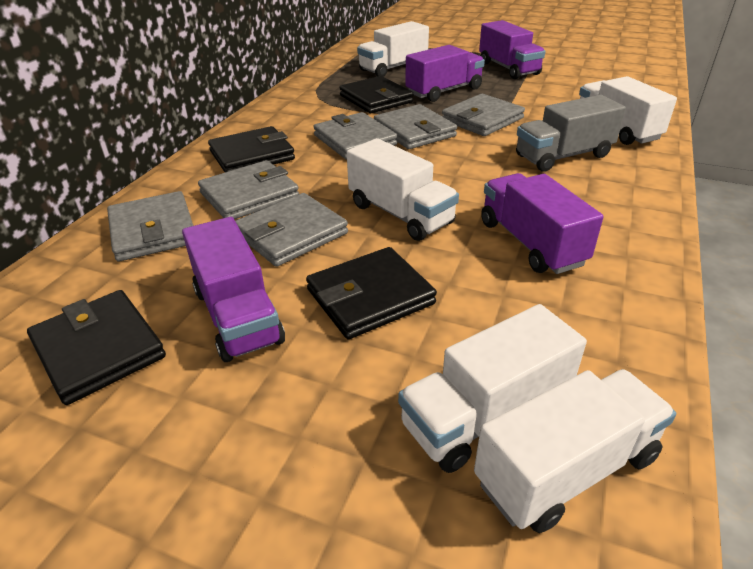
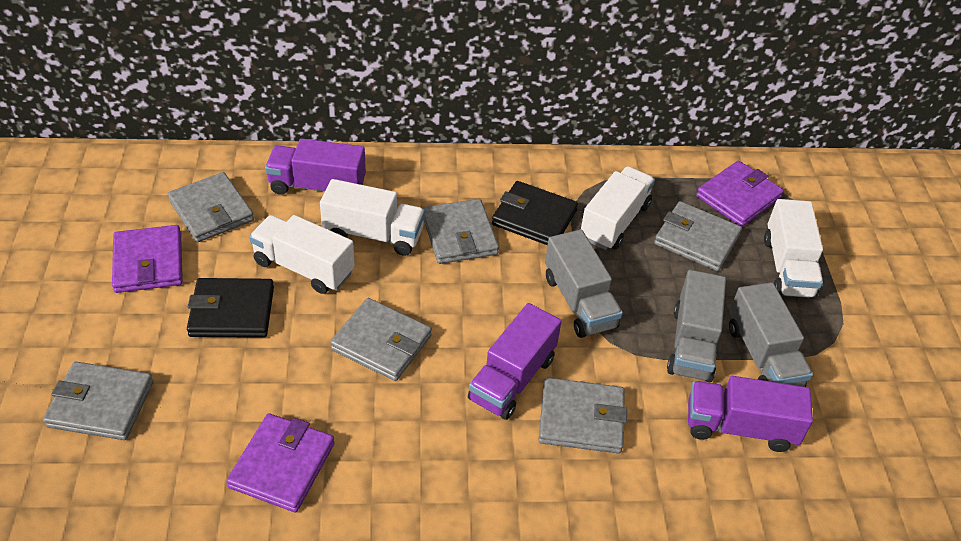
black wallet: [27,290,166,405] [208,126,295,172] [306,247,437,339] [339,76,413,113] = 4 -> [187,278,274,338] [492,181,578,245] = 2
grey truck: [516,95,626,172] = 1 -> [545,229,623,338] [667,270,726,382] [729,282,813,387] = 3
purple truck: [182,217,285,362] [405,45,485,102] [479,20,545,79] [481,173,604,274] = 4 -> [265,138,366,195] [468,303,561,420] [688,376,813,452] = 3
purple wallet: none = 0 -> [112,225,183,293] [227,413,335,512] [696,161,784,227] = 3
white truck: [347,138,459,241] [357,21,429,77] [398,304,587,473] [474,369,676,533] [579,76,677,145] = 5 -> [249,215,355,294] [320,179,425,256] [581,166,655,250] [764,199,823,299] = 4

